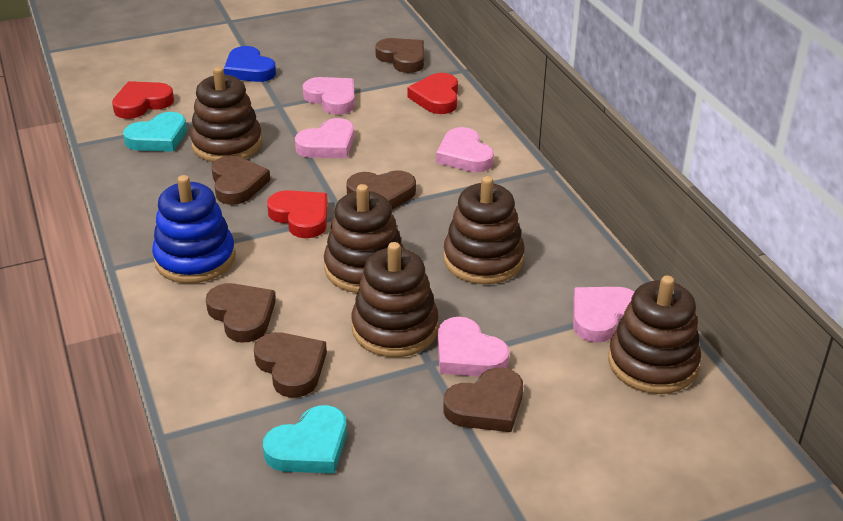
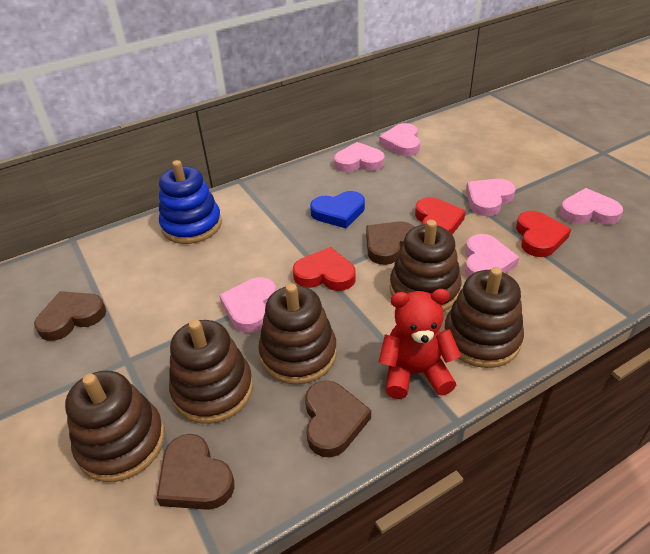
brown heart: [206,283,276,342] [211,155,270,205] [254,332,327,398] [346,170,416,210] [375,38,424,73] [443,367,523,432] = 6 -> [34,291,106,341] [156,434,235,510] [305,381,371,457] [366,221,414,265] = 4
pink heart: [295,118,354,158] [303,77,355,115] [436,127,494,172] [437,317,509,377] [573,287,634,342] = 5 -> [219,277,276,333] [334,142,385,172] [379,123,420,156] [465,234,519,277] [466,179,516,216] [560,188,623,225] = 6
red teddy bear: none = 0 -> [379,289,461,399] = 1
turquoise heart: [123,112,187,152] [263,405,347,474] = 2 -> none = 0

